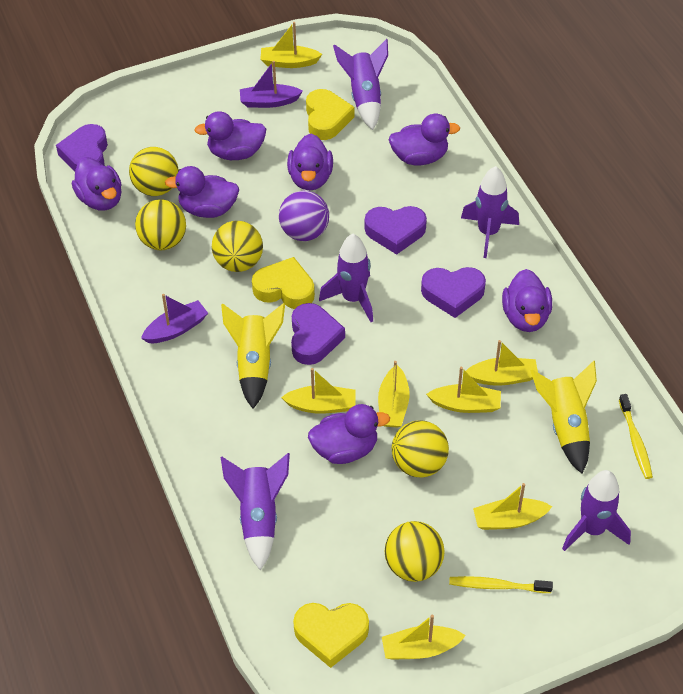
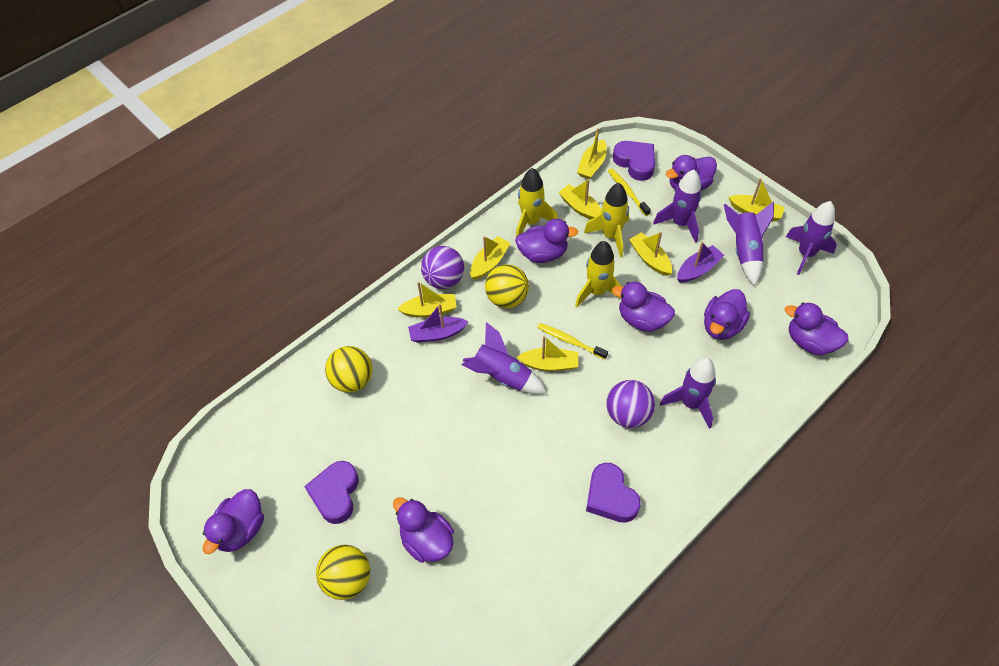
purple ball: [279,191,329,241] = 1 -> [421,246,464,289] [606,380,655,428] = 2
purple heart: [56,124,108,171] [291,303,345,365] [365,206,427,255] [421,267,486,318] = 4 -> [304,461,359,524] [586,463,641,523] [613,141,655,181] = 3
yellow ball: [129,147,179,196] [135,199,186,250] [212,221,263,272] [385,521,445,582] [392,420,449,478] = 5 -> [316,545,370,600] [325,346,372,393] [485,264,529,308] = 3
yellow heart: [252,257,315,309] [293,603,369,668] [306,89,354,140] = 3 -> none = 0
yellow rocket: [221,303,285,409] [531,361,597,474] = 2 -> [516,168,558,237] [575,241,621,308] [584,183,629,257] = 3

